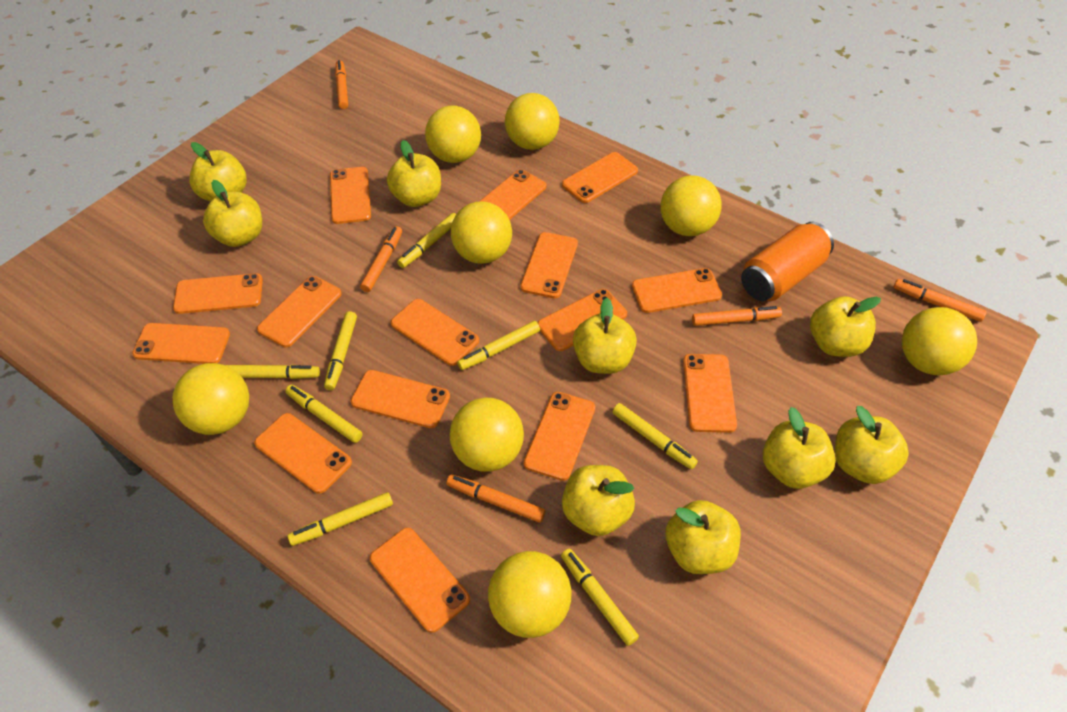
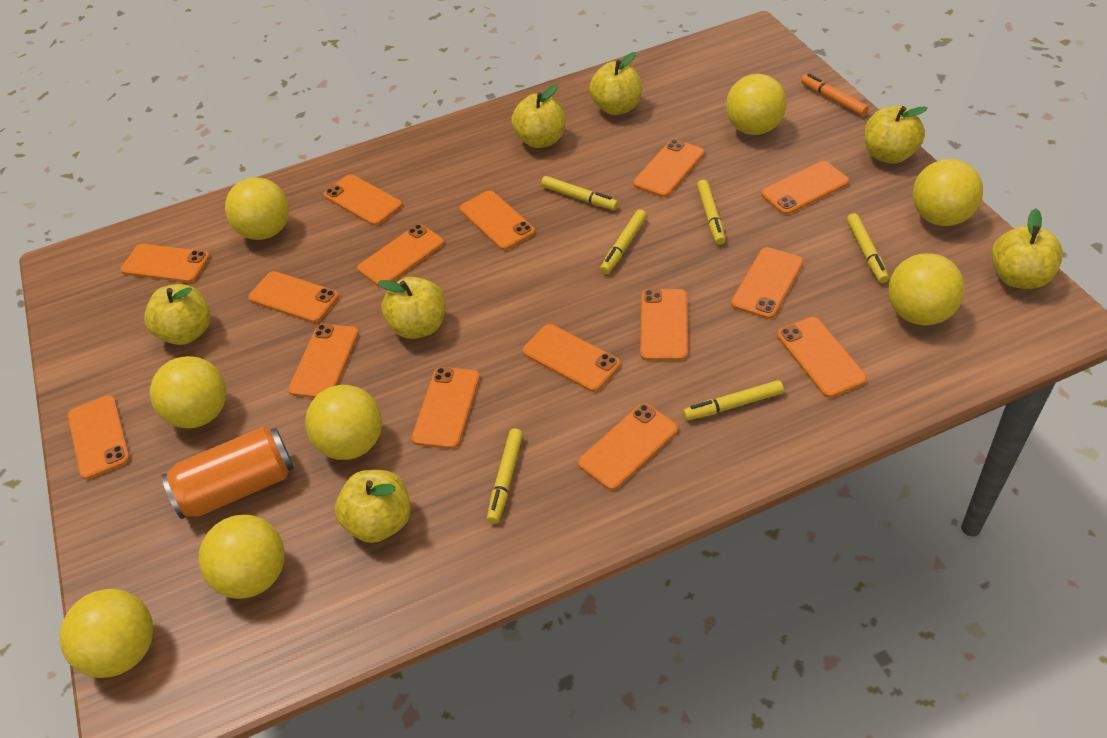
orange marker: [335,60,348,109] [360,226,402,292] [446,474,546,523] [692,306,782,326] [894,279,986,322] = 5 -> [801,74,869,116] = 1
yellow apple: [189,142,247,202] [203,180,262,247] [387,140,441,207] [562,465,635,536] [573,298,637,374] [665,500,741,574] [763,407,836,489] [810,296,881,357] [835,406,909,484] = 9 -> [144,284,210,345] [335,470,410,543] [378,277,445,339] [511,85,565,148] [589,52,642,115] [865,106,928,164] [991,209,1063,289] = 7
yellow marker: [226,365,320,379] [286,385,363,443] [288,492,393,546] [324,311,357,390] [397,213,456,268] [457,321,540,370] [561,549,639,646] [612,403,698,469] = 8 -> [487,429,523,523] [541,176,618,210] [600,209,647,274] [683,380,784,420] [697,180,726,245] [847,213,889,283] = 6

